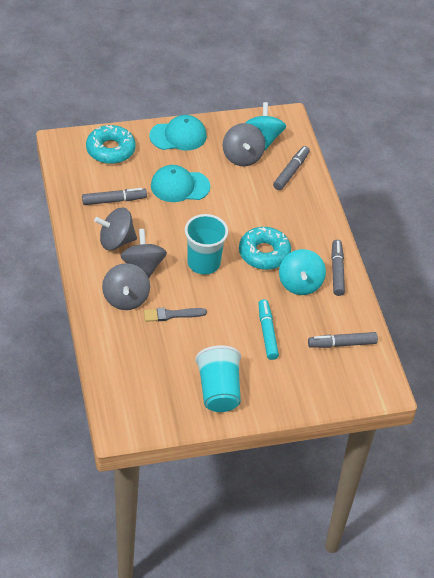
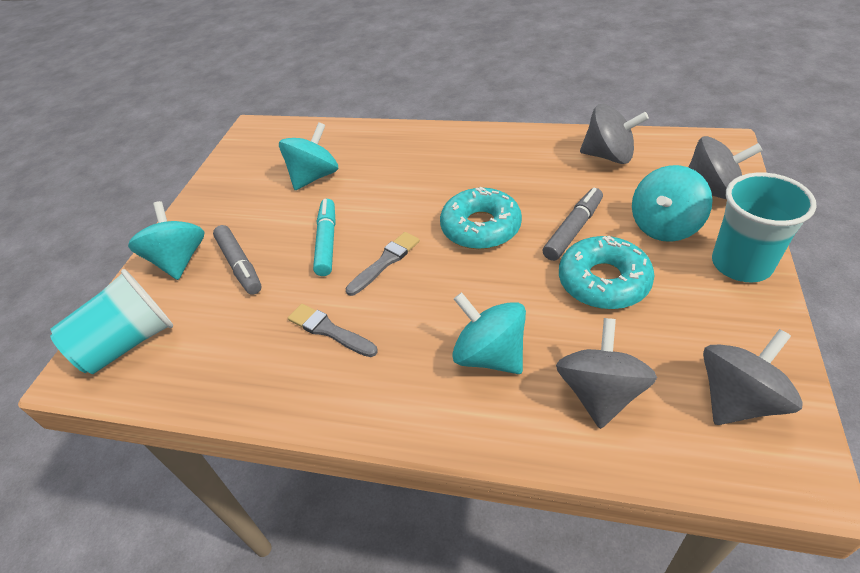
grey brush: [144,308,207,322] = 1 -> [288,304,378,357] [345,232,420,296] = 2
grey marker: [82,188,147,205] [273,146,310,190] [308,332,378,348] [331,240,345,296] = 4 -> [213,225,262,295] [543,188,603,261] = 2
turquoise cap: [149,115,207,150] [151,165,210,202] = 2 -> none = 0
turquoise spinning top: [245,102,286,151] [279,249,326,295] = 2 -> [128,201,204,280] [279,122,338,190] [452,292,526,374] [632,165,712,242] = 4

